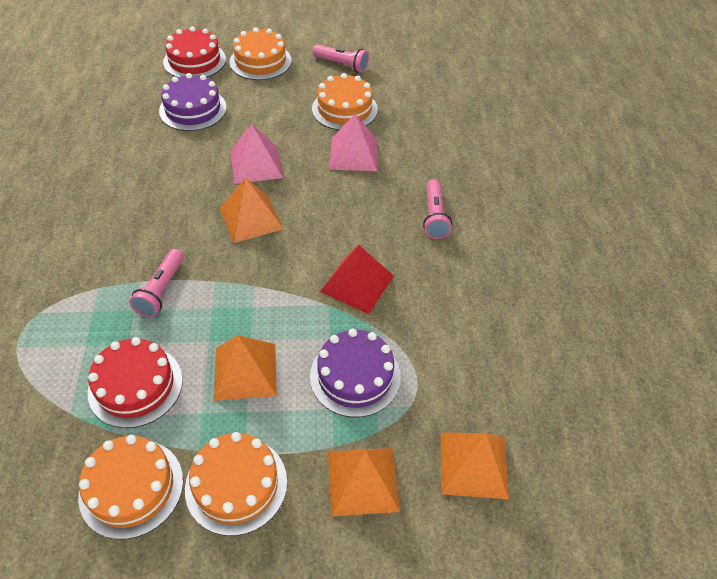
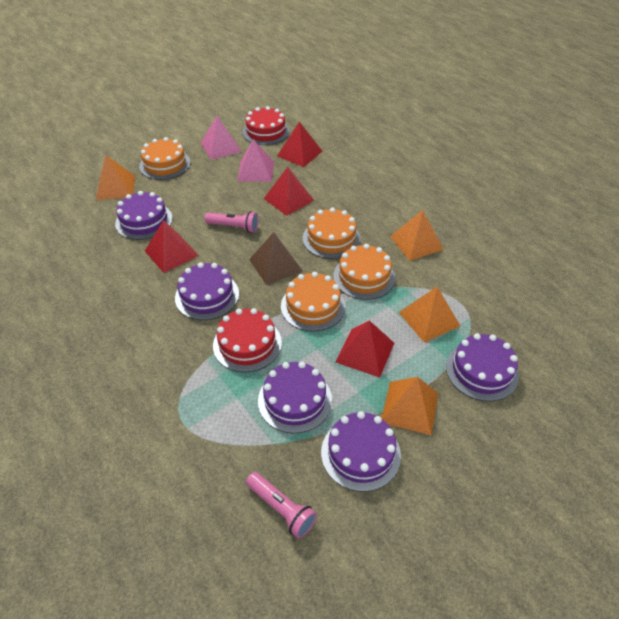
brown pyramid: none = 0 -> [249,232,303,285] = 1
pink flashlight: [129,249,184,317] [313,45,369,73] [423,179,452,239] = 3 -> [205,211,259,233] [246,472,317,539] = 2
purple cake: [159,73,227,131] [310,328,401,417] = 2 -> [115,191,173,240] [175,262,239,320] [258,361,332,433] [321,411,401,492] [446,333,519,402] = 5
red pyramid: [320,245,394,314] = 1 -> [145,220,199,273] [264,167,314,216] [277,122,322,167] [336,320,394,378] = 4

